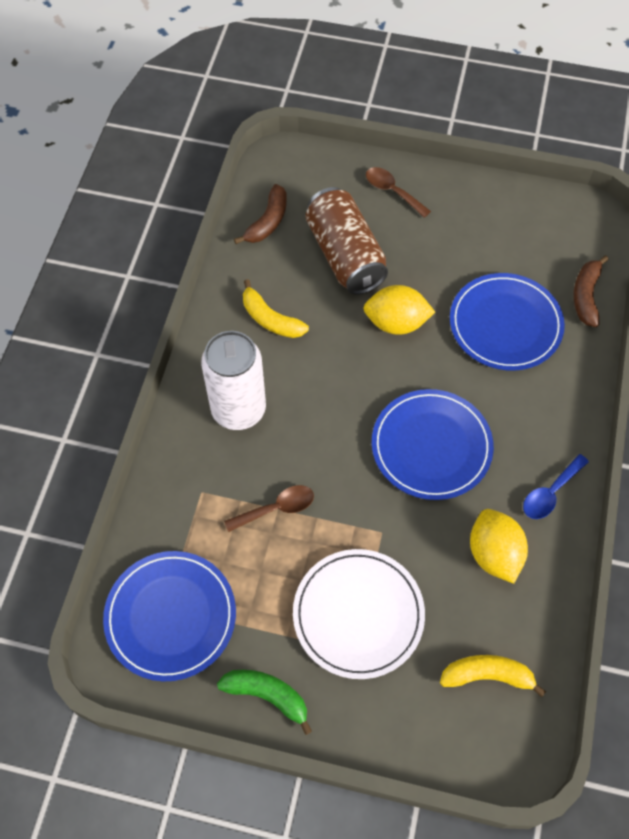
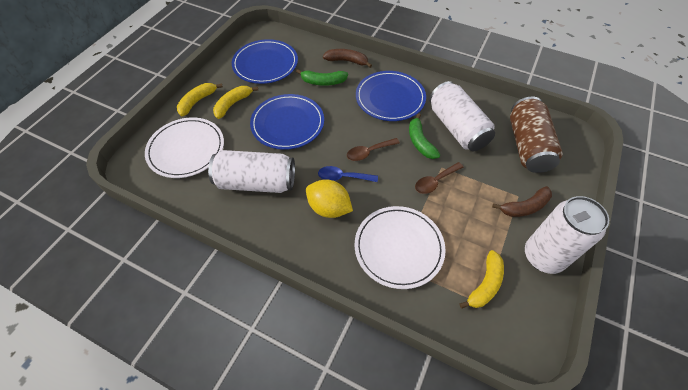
green banana: [217,670,312,735] = 1 -> [296,69,348,86] [409,113,440,159] = 2
white can: [201,331,266,430] = 1 -> [208,150,295,193] [429,81,495,151] [525,196,609,274] = 3
white plate: [293,549,425,679] = 1 -> [145,117,224,178] [355,206,446,289] = 2
yellow banana: [243,279,309,338] [440,655,546,697] = 2 -> [177,83,223,116] [213,86,258,119] [459,250,504,308] = 3
yellow lemon: [363,285,435,335] [470,509,528,584] = 2 -> [306,179,353,218] = 1

